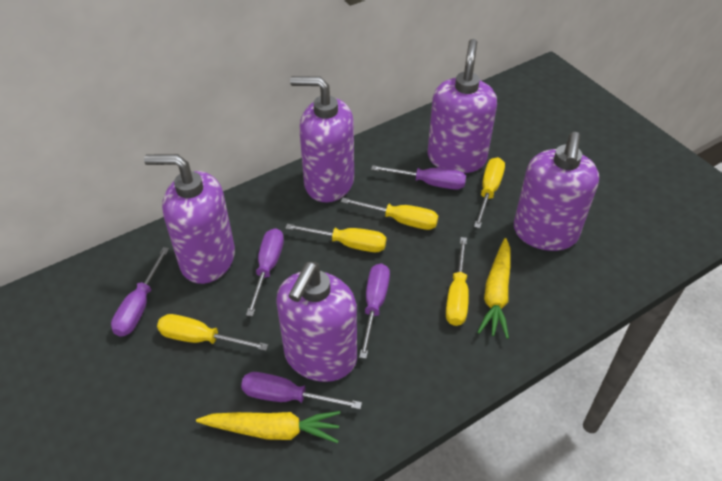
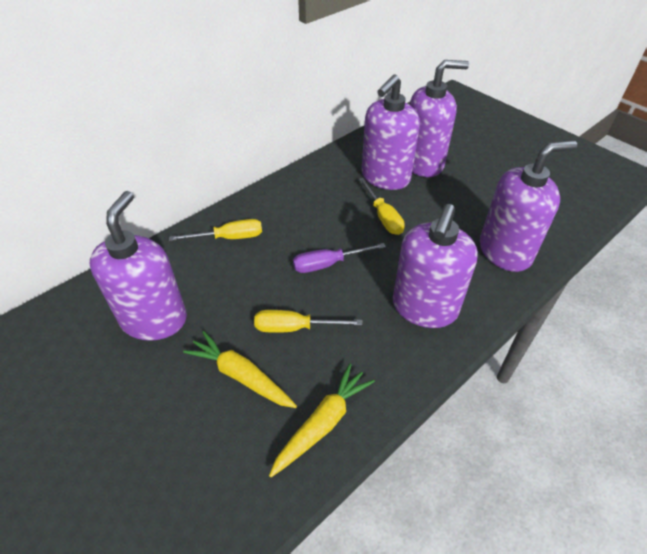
purple screwdriver: [111,247,169,337] [241,372,362,409] [246,228,284,316] [359,263,390,359] [371,165,466,190] = 5 -> [293,243,386,273] = 1
yellow screwdriver: [157,314,269,351] [285,224,386,252] [341,198,438,230] [446,237,469,326] [474,157,505,228] = 5 -> [169,219,262,241] [254,310,362,333] [359,178,405,235] = 3

